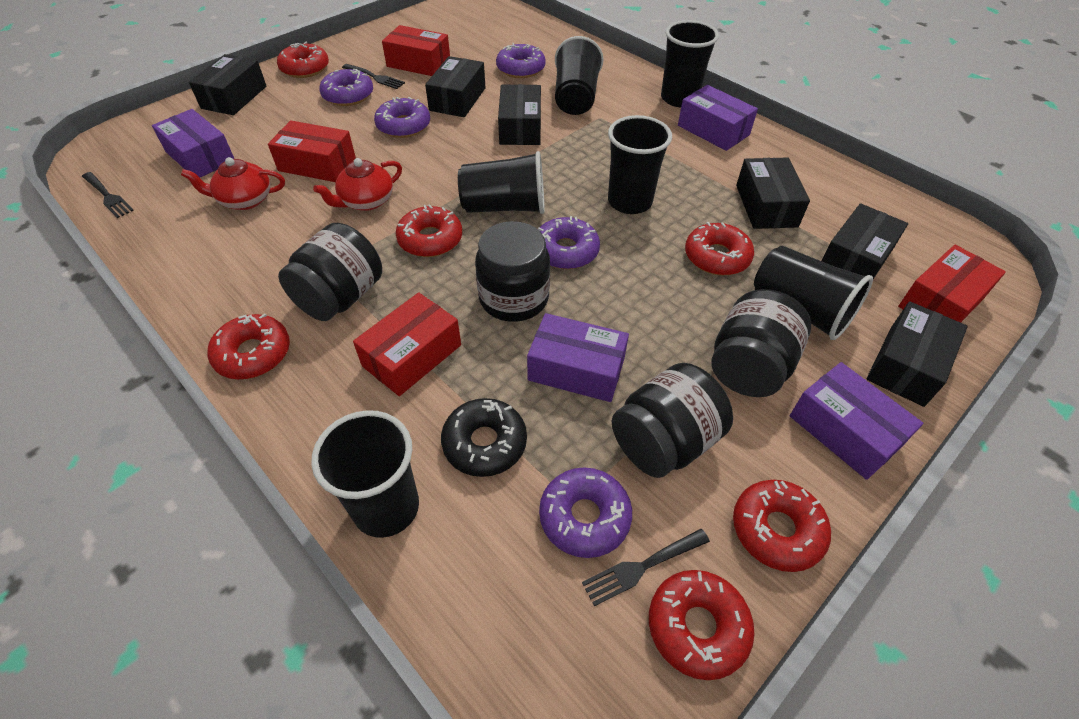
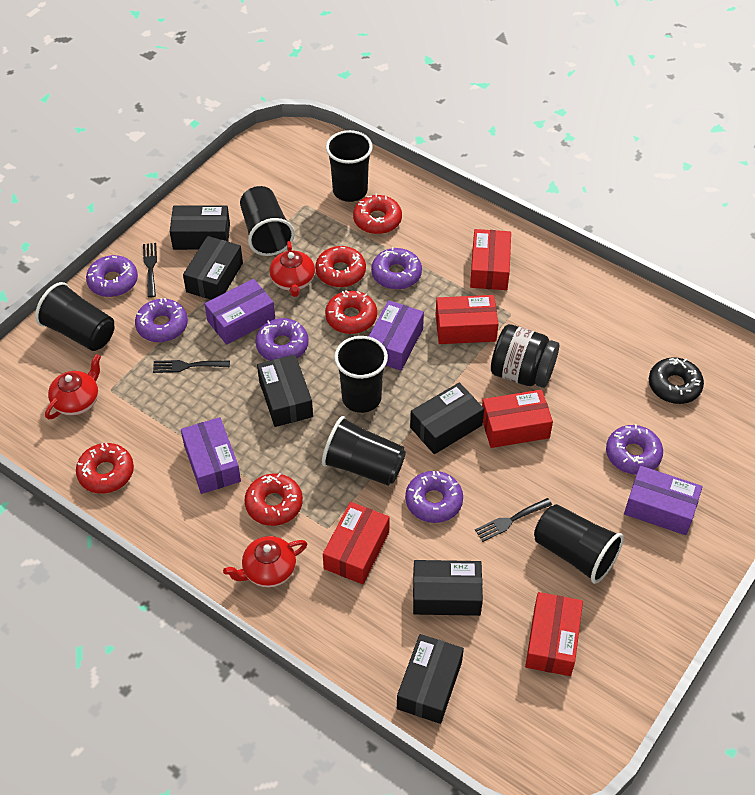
black jar: [278,223,382,321] [475,221,550,322] [612,363,733,478] [712,289,811,397] = 4 -> [491,324,559,388] = 1
purple donut: [319,69,373,106] [374,97,430,138] [496,43,546,78] [538,216,600,269] [539,467,632,558] = 5 -> [86,255,138,297] [135,298,188,342] [255,318,309,361] [371,247,422,290] [405,471,463,523] [606,424,663,475] = 6
red box: [268,120,356,182] [353,292,461,396] [382,25,450,76] [898,245,1006,323] = 4 -> [323,502,390,584] [436,295,498,344] [470,229,511,290] [482,390,553,448] [525,592,583,676] = 5
red donut: [208,313,290,379] [277,42,329,78] [396,204,462,257] [649,570,755,680] [685,222,754,275] [733,480,831,572] = 6 -> [76,442,134,494] [245,473,303,526] [315,246,366,287] [325,290,377,334] [353,193,402,234] = 5
red teapot: [181,157,285,210] [313,158,402,211] = 2 -> [45,354,101,420] [223,536,307,588] [269,241,315,297] = 3

